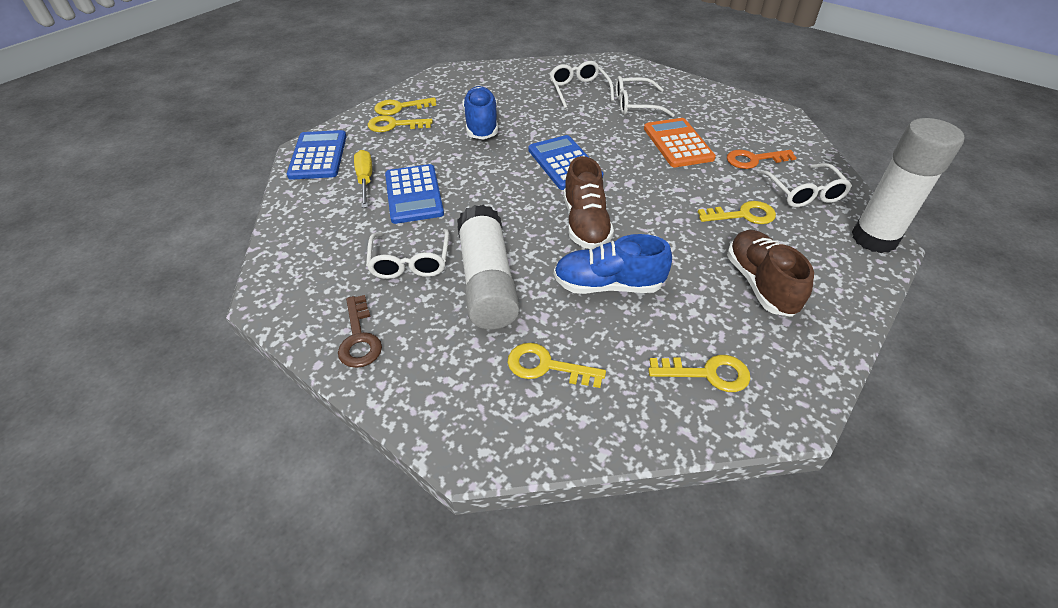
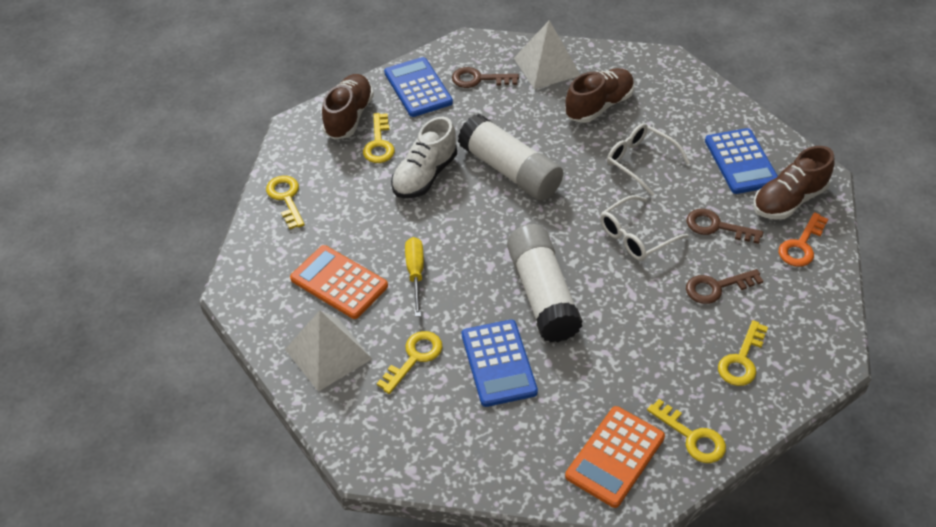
blue shoe: [462,86,498,140] [554,234,672,294] = 2 -> none = 0
brown key: [338,295,382,368] = 1 -> [452,67,519,88] [686,269,763,304] [687,209,763,244] = 3
brown shoe: [564,156,614,250] [727,230,814,317] = 2 -> [322,74,374,140] [565,68,634,123] [754,146,835,219] = 3
orange calculator: [644,118,716,167] = 1 -> [290,245,388,319] [565,406,665,508] = 2
white glasses: [366,229,449,279] [549,61,614,109] [616,76,675,117] [757,163,852,207] = 4 -> [600,195,689,261] [607,123,690,196] = 2
white pyramid: none = 0 -> [285,310,372,392] [514,20,580,89] = 2
white shoe: none = 0 -> [391,117,457,198] = 1

